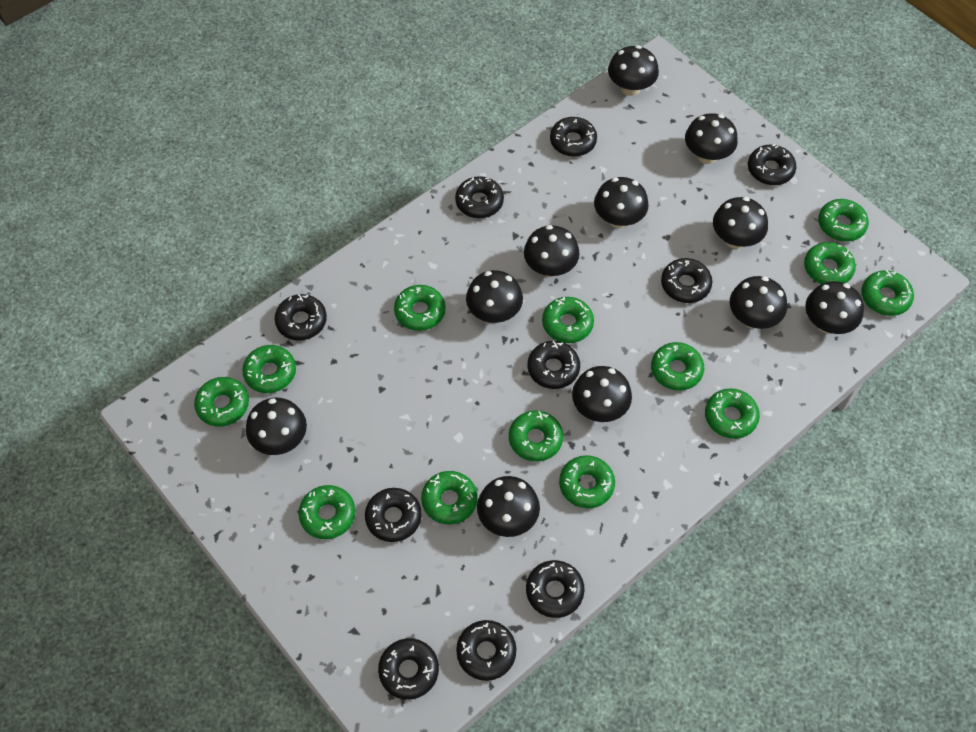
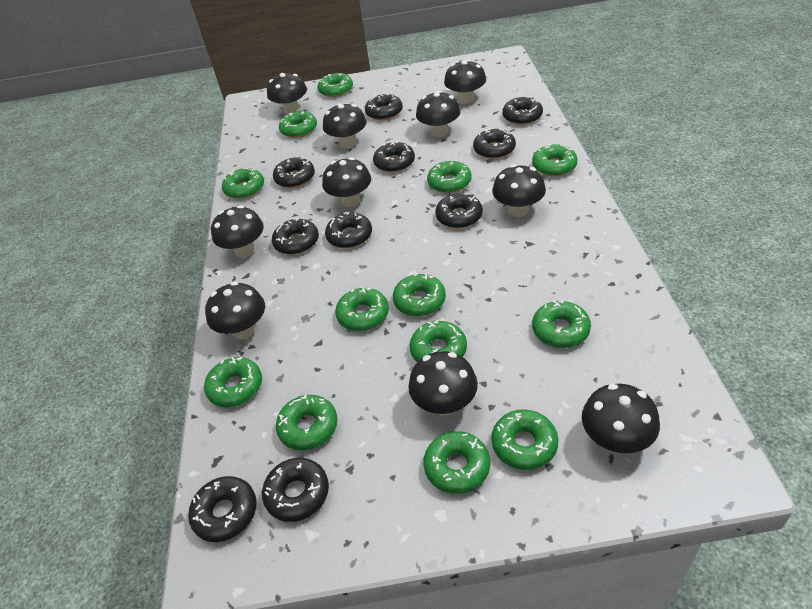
black mushroom: [246,398,307,455] [466,270,523,323] [477,476,540,537] [524,225,580,277] [572,366,632,422] [594,177,649,228] [608,45,659,96] [685,113,738,164] [713,197,768,249] [730,276,787,329] [805,281,864,334] = 11 -> [205,282,265,339] [211,205,264,257] [267,73,307,114] [322,157,371,207] [323,103,367,148] [408,351,478,416] [416,91,460,137] [444,60,486,104] [492,165,546,217] [582,384,660,453] = 10

